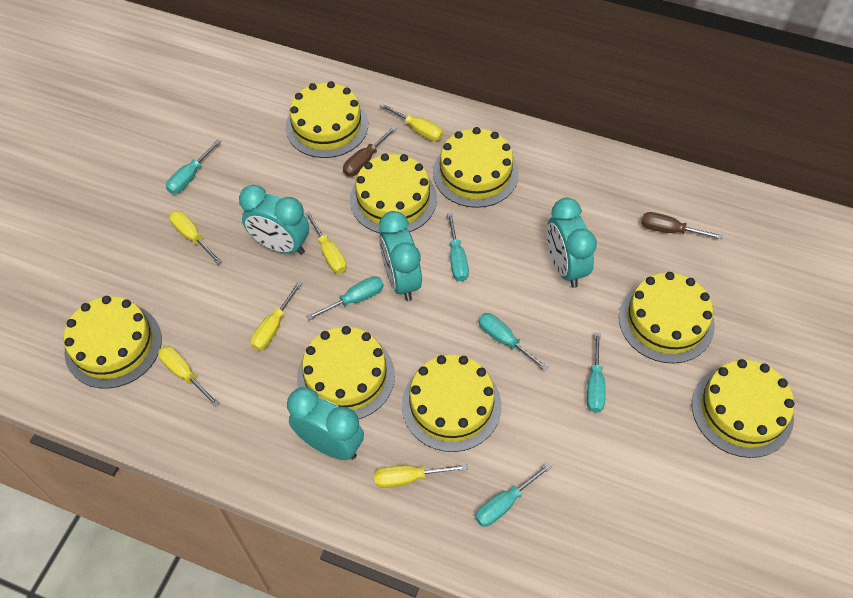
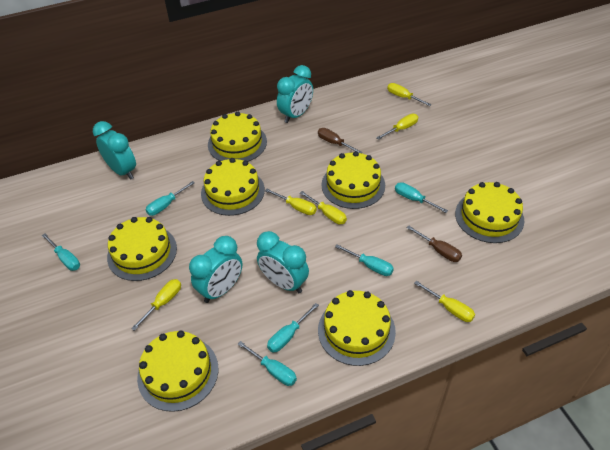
yellow cake: [64,296,162,389] [286,81,368,158] [297,326,395,419] [350,153,437,233] [402,355,501,452] [433,127,519,208] [619,272,715,363] [692,359,795,458] = 8 -> [107,217,177,281] [137,331,219,412] [201,158,265,216] [208,112,267,162] [318,290,396,366] [321,151,385,209] [455,182,524,243] = 7

